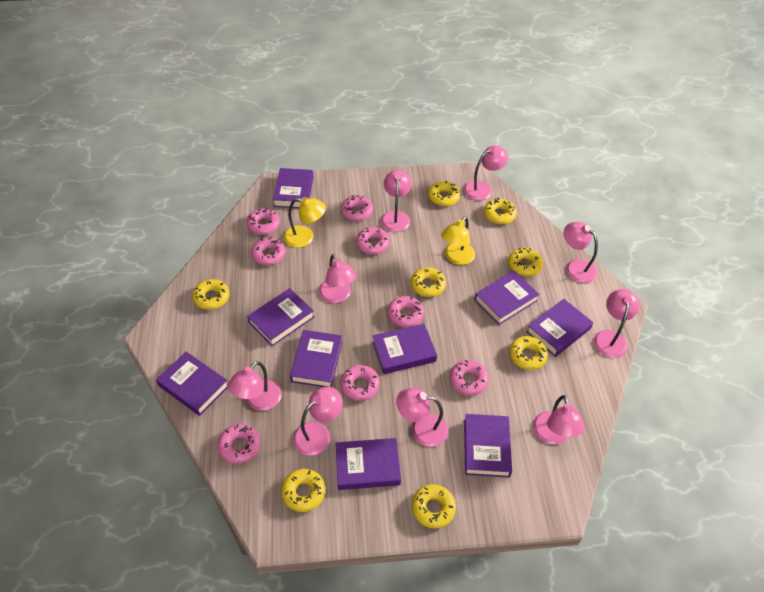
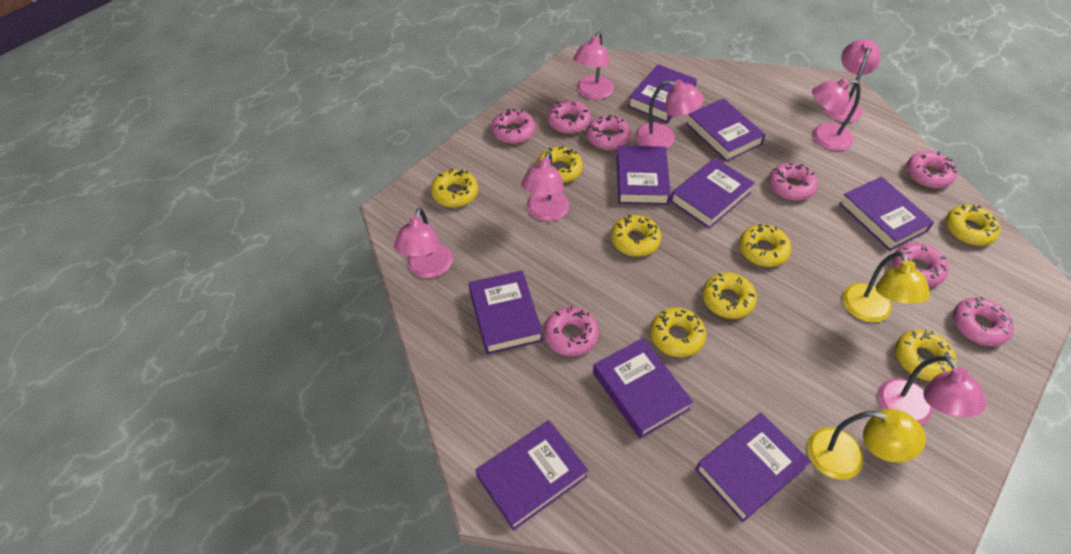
pink lamp: [228,361,282,411] [293,387,343,456] [319,254,357,303] [381,170,412,232] [396,388,449,447] [464,145,509,200] [533,395,585,444] [564,222,598,283] [594,289,639,358] = 9 -> [394,207,453,278] [521,151,569,221] [573,32,614,100] [635,80,704,148] [812,78,861,151] [823,39,880,122] [878,356,986,425] = 7

